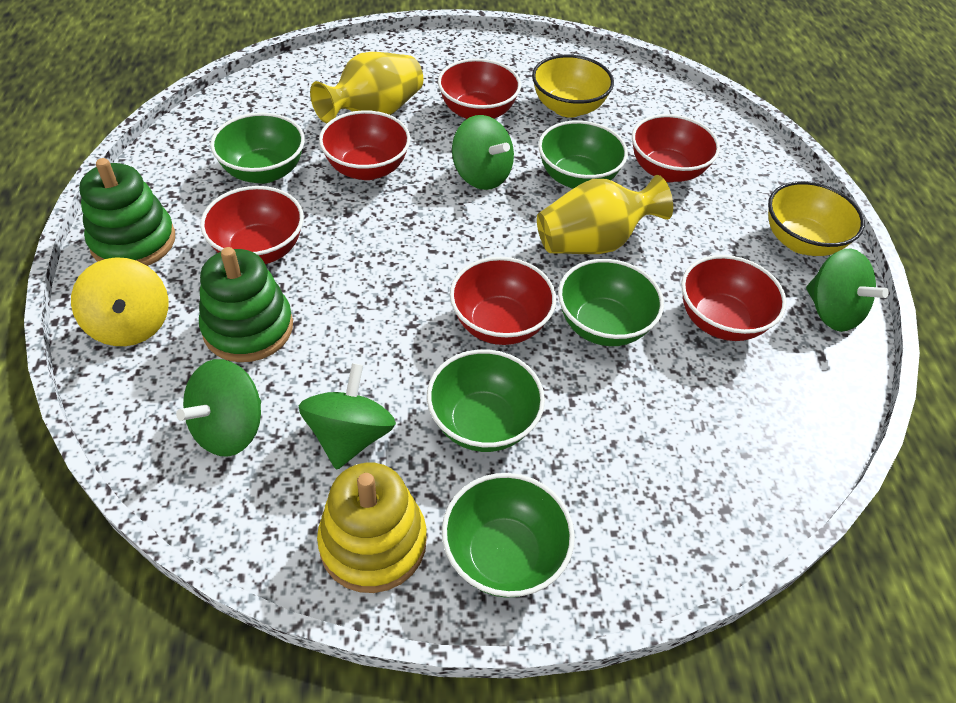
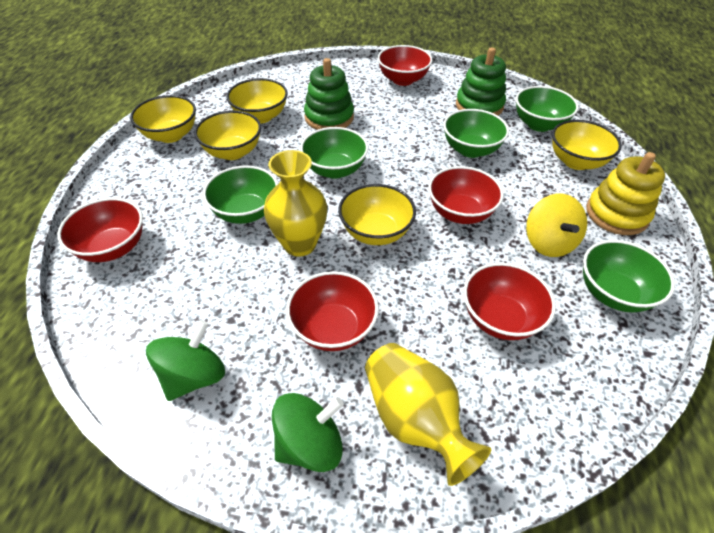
green spinning top: [176,359,261,457] [299,363,396,470] [452,115,514,190] [806,249,889,332] = 4 -> [146,320,225,401] [272,393,344,472] = 2
red bowl: [200,186,304,264] [319,110,411,180] [438,58,521,119] [450,257,556,345] [632,114,720,182] [681,255,787,341] = 6 -> [57,198,143,262] [286,271,379,351] [378,45,432,86] [428,166,504,224] [464,263,556,340] = 5
yellow bowl: [532,55,614,118] [768,181,865,256] = 2 -> [130,95,196,143] [194,111,261,160] [226,78,288,124] [338,184,416,245] [552,120,622,170] = 5

